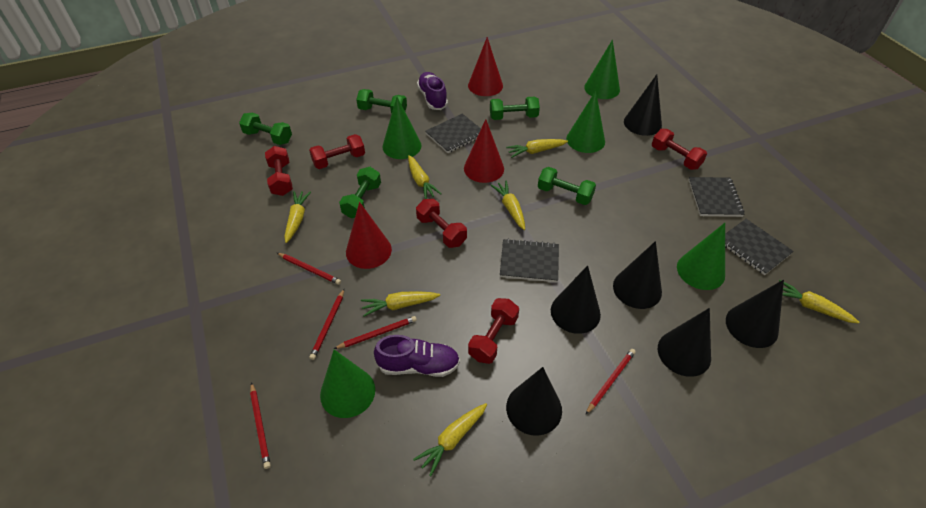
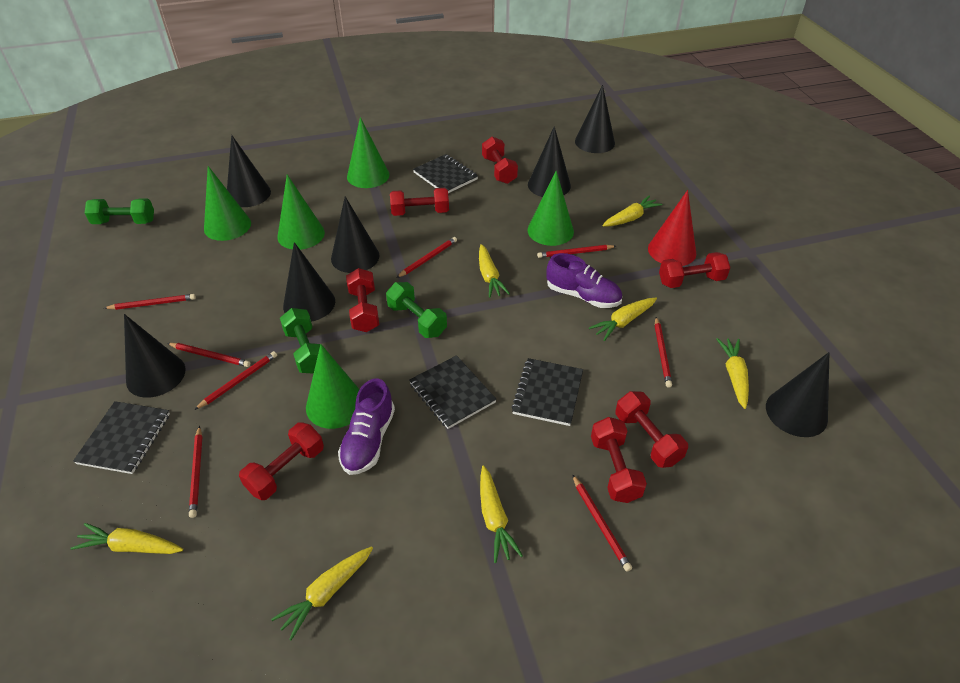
black cone: [506,367,562,436] [551,265,601,334] [613,241,662,309] [624,74,662,136] [658,308,711,377] [726,280,784,348] = 6 -> [124,314,186,398] [227,135,271,207] [283,242,335,322] [331,196,380,273] [528,126,571,197] [575,85,615,153] [766,352,830,437] = 7
green dumbbell: [239,113,292,145] [339,167,381,218] [356,89,407,114] [490,97,540,120] [538,167,596,205] = 5 -> [85,199,154,224] [280,308,320,374] [386,282,447,338] = 3
red cone: [346,202,392,269] [464,119,504,183] [468,37,503,96] = 3 -> [648,190,696,266] = 1
red dumbbell: [265,146,293,196] [309,134,365,169] [416,199,467,248] [468,298,519,364] [652,129,707,170] = 5 -> [239,422,324,500] [346,268,379,332] [390,188,449,216] [482,137,518,184] [591,417,647,503] [615,391,688,468] [659,252,730,288] = 7
red pencil: [250,382,271,469] [277,253,341,285] [309,289,344,360] [334,316,417,349] [585,349,636,415] = 5 -> [104,294,196,310] [167,343,250,367] [189,426,202,518] [194,351,277,410] [396,237,457,278] [537,245,616,258] [572,474,632,572] [655,317,672,388] = 8

